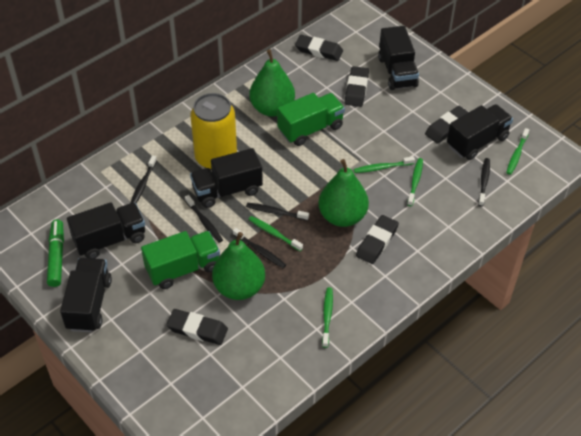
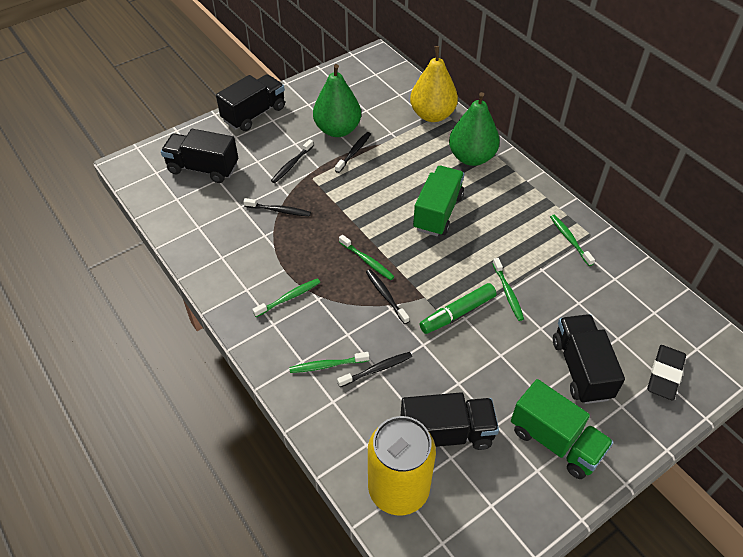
black eraser: [166,309,228,345] [295,35,343,61] [345,66,369,107] [356,215,399,264] [425,106,469,144] = 5 -> [647,345,686,401] = 1
black truck: [60,258,112,332] [67,202,145,259] [190,148,263,208] [378,26,419,90] [447,104,513,160] = 5 -> [161,129,238,183] [216,74,285,131] [401,392,499,450] [553,314,625,404] = 4
green pear: [212,232,265,300] [249,50,295,117] [318,159,369,227] = 3 -> [313,64,361,137] [449,92,500,166] = 2
yellow pear: none = 0 -> [410,46,458,122] = 1

